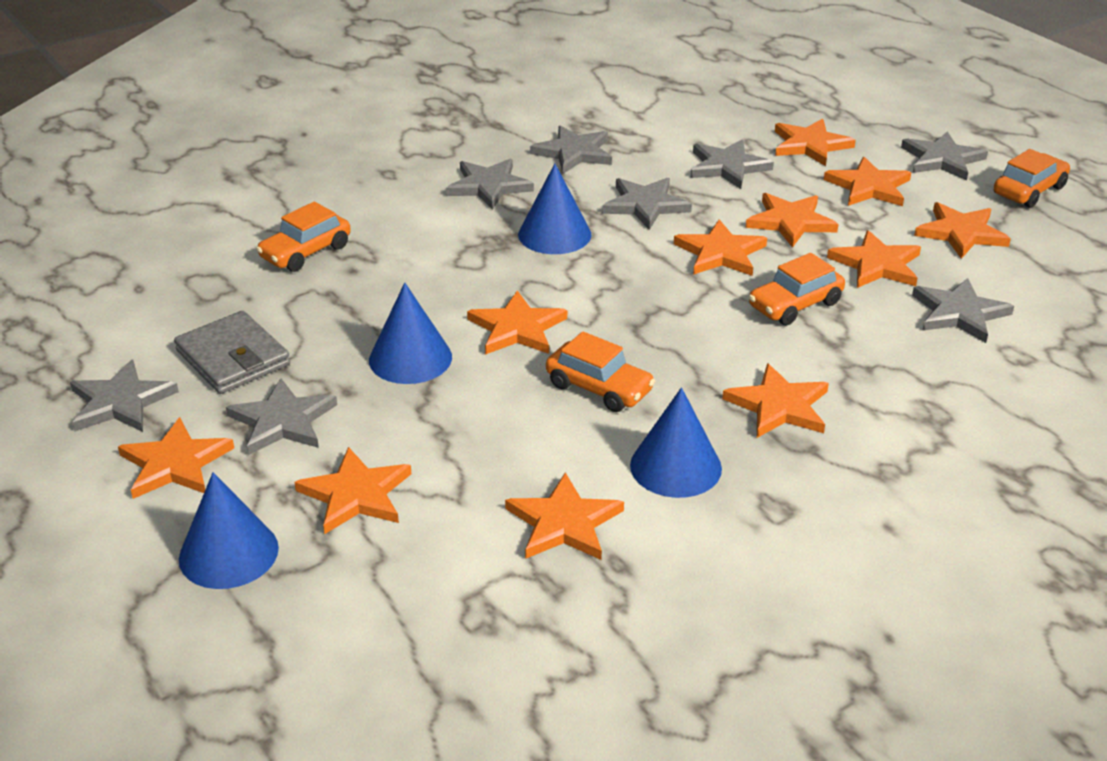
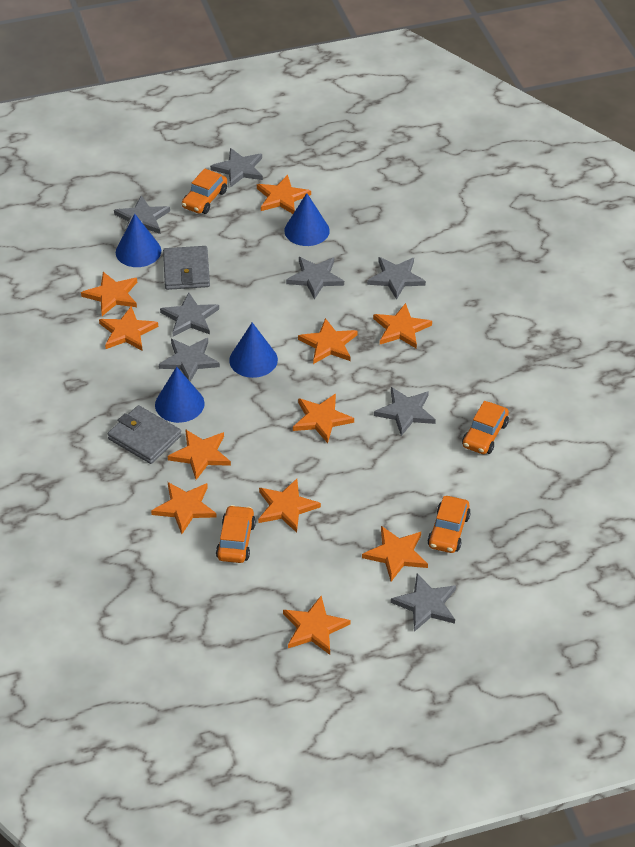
grey wallet: [174,311,290,394] = 1 -> [108,405,182,464] [163,246,210,290] = 2

